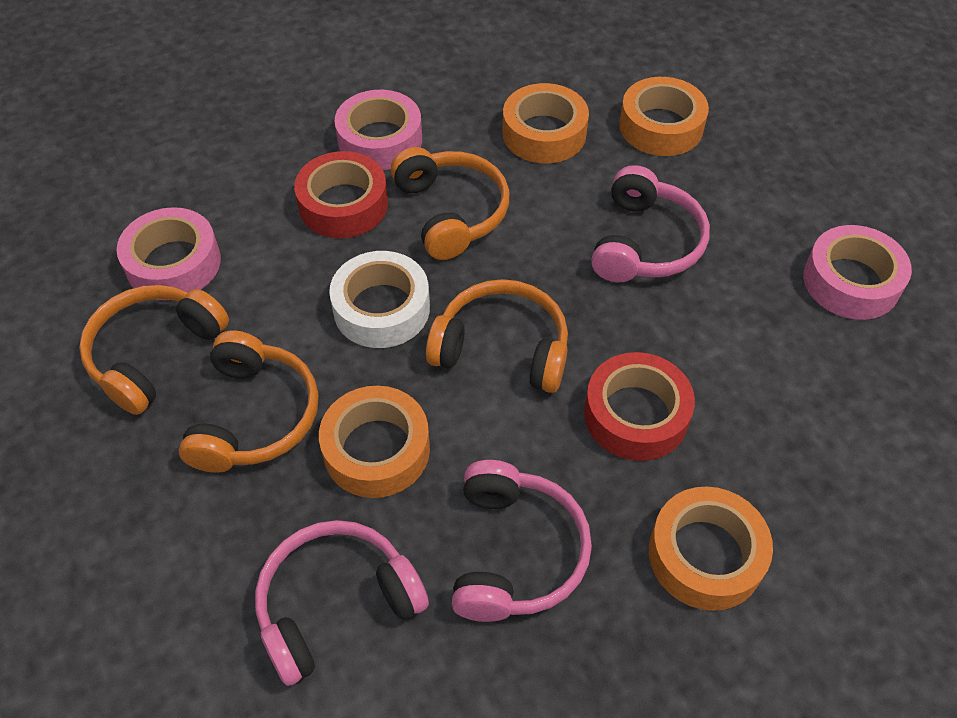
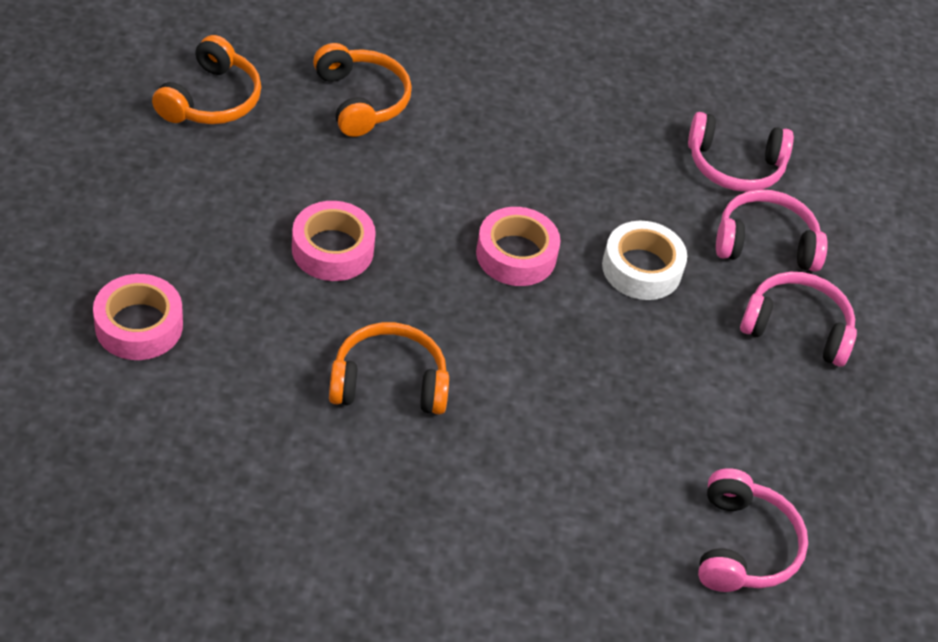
orange headphones: [79,285,229,415] [179,330,319,473] [391,147,509,260] [426,279,568,393] = 4 -> [152,35,261,124] [313,43,412,137] [329,322,449,415] = 3
orange tape: [319,386,430,498] [503,83,589,163] [619,77,709,156] [649,486,773,611] = 4 -> none = 0
pink headphones: [255,520,429,686] [452,460,592,622] [591,165,710,282] = 3 -> [688,112,794,192] [698,468,808,592] [716,189,828,272] [740,272,857,367] = 4
red tape: [294,151,388,238] [584,352,695,461] = 2 -> none = 0

